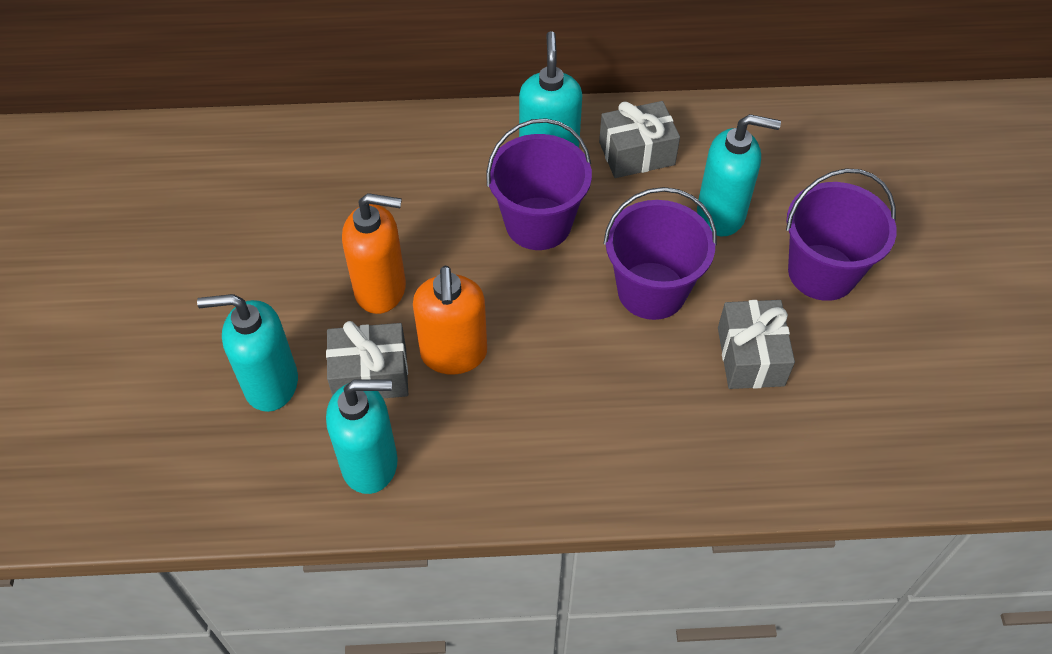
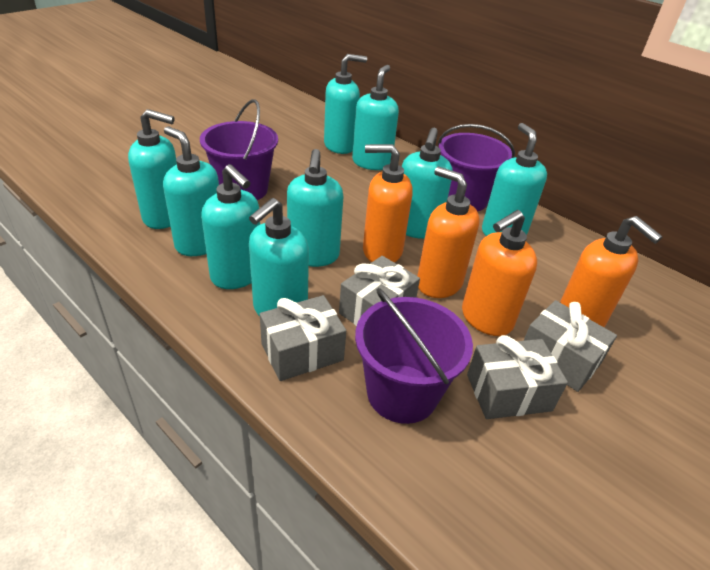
grey gift: [326,321,408,398] [599,101,680,178] [718,300,795,389] = 3 -> [260,295,346,381] [339,256,420,326] [467,335,568,419] [524,300,617,392] = 4
orange soap dispenser: [342,193,406,314] [413,266,487,374] = 2 -> [363,144,413,263] [417,167,480,298] [462,210,537,336] [560,216,663,327] = 4
turquoise soap dispenser: [197,294,298,412] [326,379,398,494] [519,31,582,148] [697,114,781,236] = 4 -> [128,109,177,229] [163,126,219,256] [201,164,260,289] [249,198,309,316] [287,149,343,267] [324,54,367,154] [352,65,399,170] [402,128,453,239] [482,123,547,236] = 9

